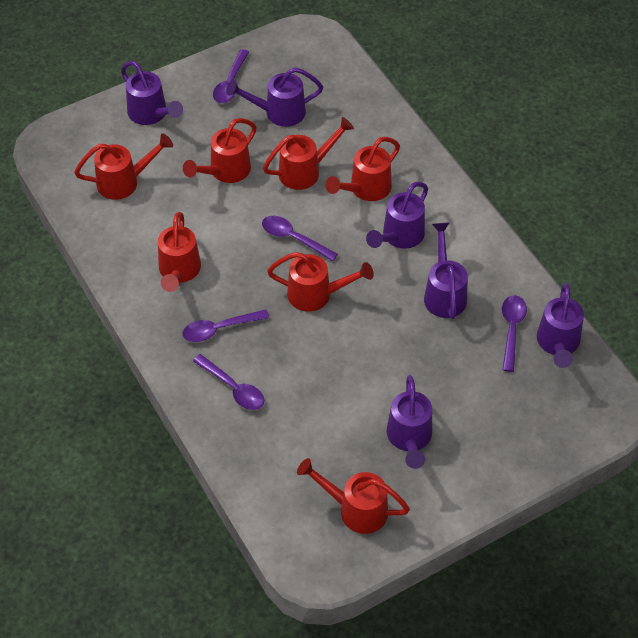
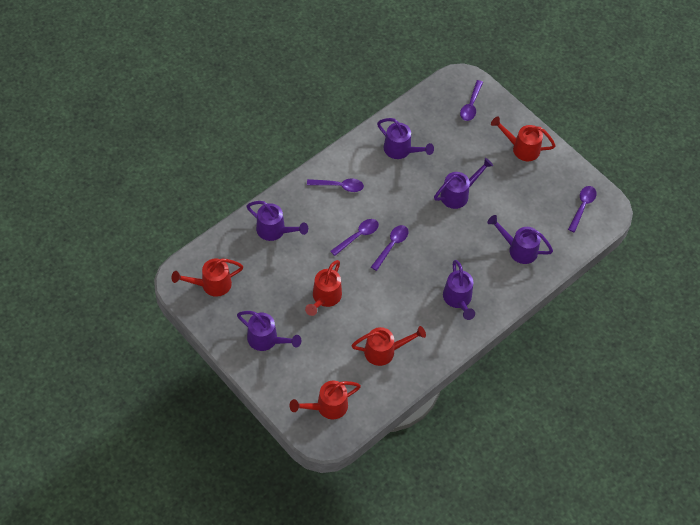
red watering can: [74,134,173,200] [158,212,201,292] [183,118,257,183] [263,117,354,190] [267,252,374,312] [297,458,410,534] [325,137,400,201] = 7 -> [172,259,243,297] [290,381,361,419] [305,260,342,316] [351,326,426,366] [491,116,556,161] = 5

